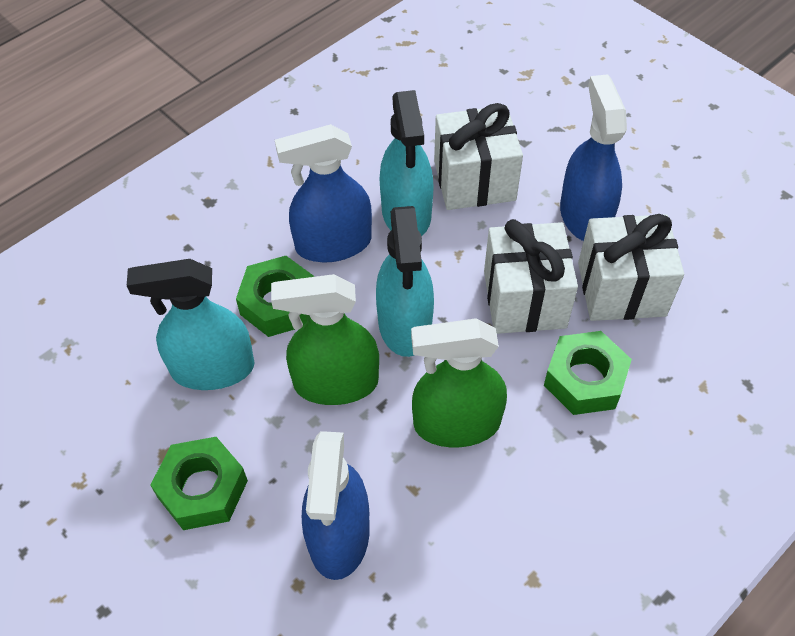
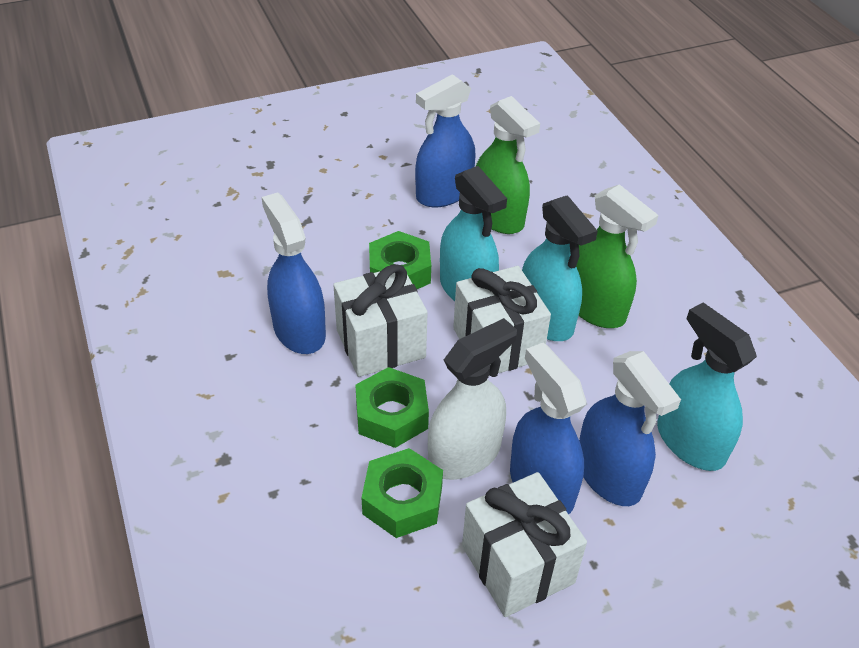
blue spray bottle: [275,124,372,262] [302,431,370,580] [560,74,627,241] = 3 -> [262,192,326,354] [415,74,476,208] [510,343,586,514] [579,351,681,506] = 4
white spray bottle: none = 0 -> [428,318,517,480] = 1

